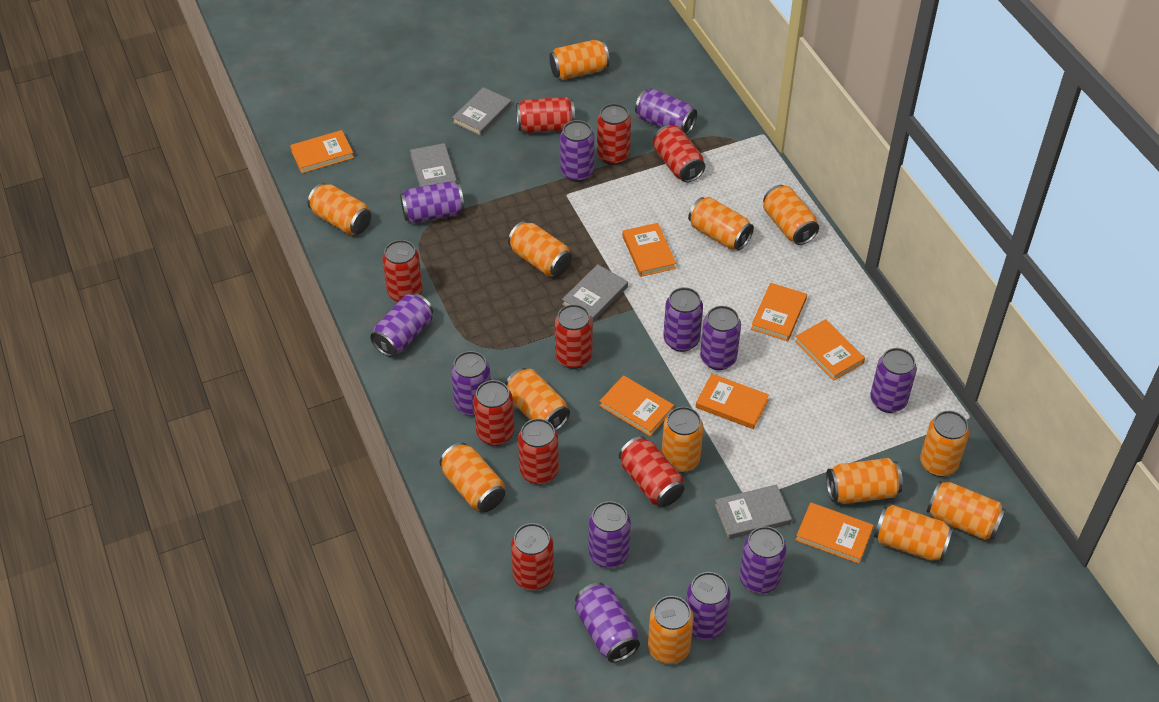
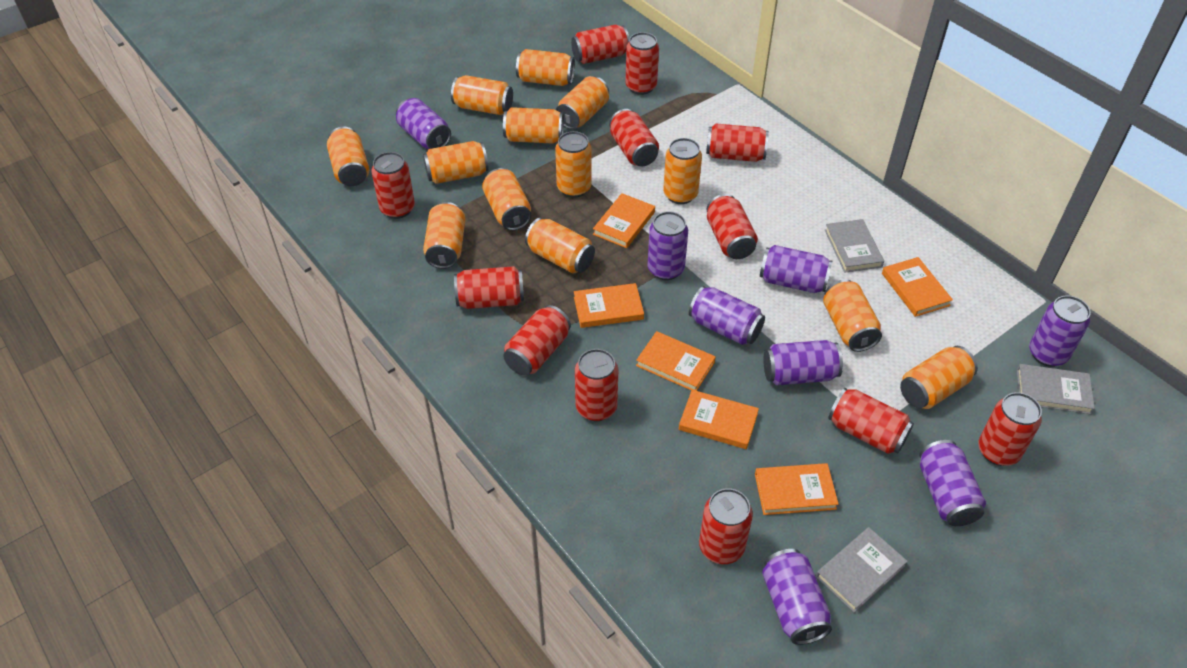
grey book: [410,143,457,187] [452,87,511,136] [562,264,628,322] [714,485,792,539] = 4 -> [816,527,908,613] [825,219,884,273] [1017,364,1095,414] = 3
orange book: [290,130,354,173] [600,375,674,436] [622,223,676,277] [696,374,769,429] [751,283,807,341] [795,319,865,381] [796,502,874,564] = 7 -> [574,283,644,328] [593,193,655,248] [636,331,716,391] [679,390,759,449] [755,463,839,515] [882,257,953,317] = 6
purple can: [370,293,433,357] [400,181,465,223] [451,351,491,416] [560,120,594,182] [575,582,640,663] [589,501,631,568] [635,88,697,135] [663,287,703,352] [686,572,730,640] [700,306,741,370] [740,526,786,594] [870,348,917,413] = 12 -> [396,98,451,149] [647,211,688,280] [689,286,765,345] [760,245,832,293] [762,549,832,645] [763,340,843,385] [919,440,986,526] [1029,296,1091,367] = 8
red can: [382,240,423,302] [473,380,515,446] [511,523,554,590] [516,97,575,133] [518,419,559,485] [555,304,593,369] [597,104,631,165] [619,436,685,507] [653,125,705,183] = 9 -> [371,152,415,219] [454,266,524,309] [503,305,571,376] [571,24,630,64] [575,349,618,421] [609,109,659,167] [625,32,659,95] [699,488,753,564] [706,123,769,162] [706,194,758,259] [828,388,914,454] [978,392,1042,466] = 12

